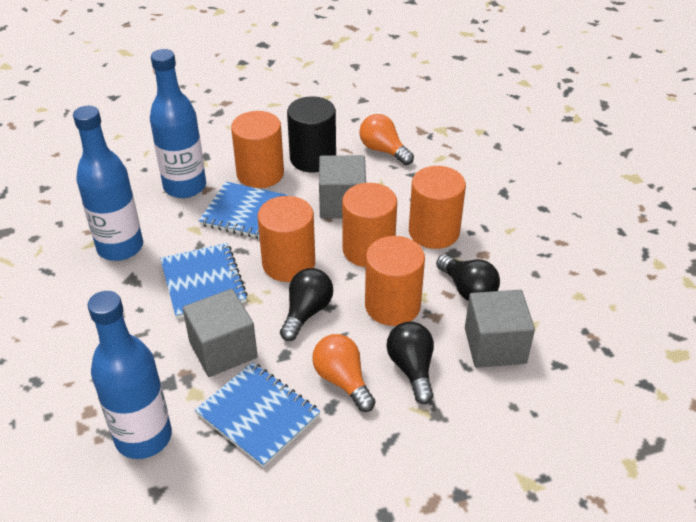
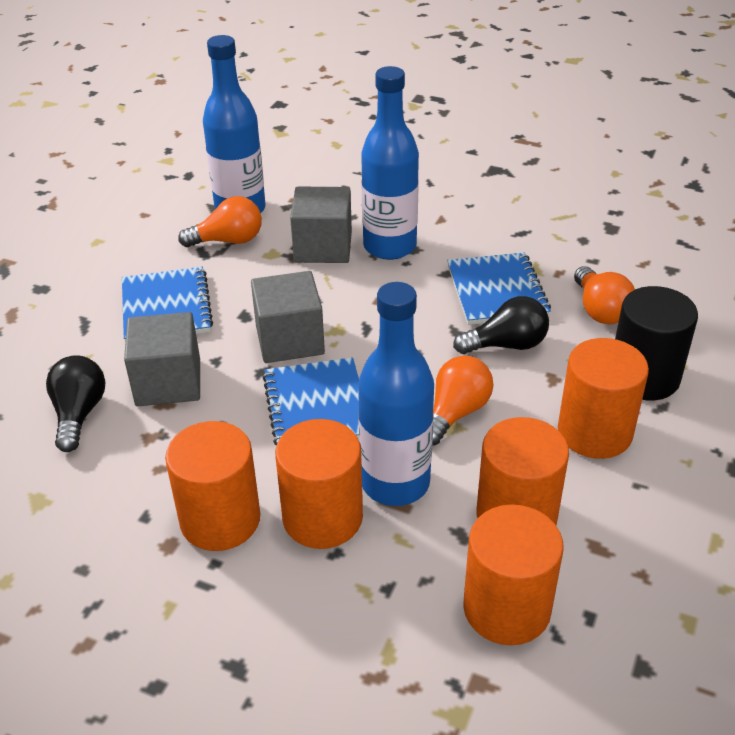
black light bulb: [280,268,333,341] [387,322,434,404] [436,254,500,301] = 3 -> [46,355,105,452] [453,296,549,354] = 2
orange light bulb: [312,334,376,412] [359,114,414,165] = 2 -> [178,196,262,247] [432,356,493,445] [574,266,635,324] = 3

